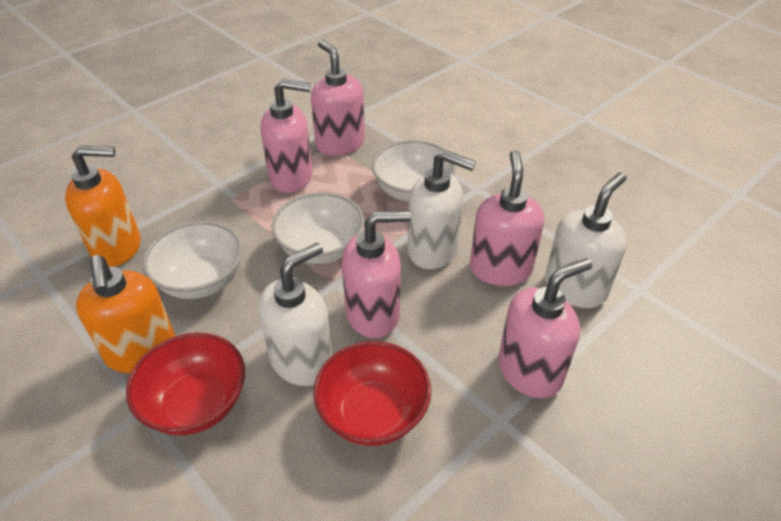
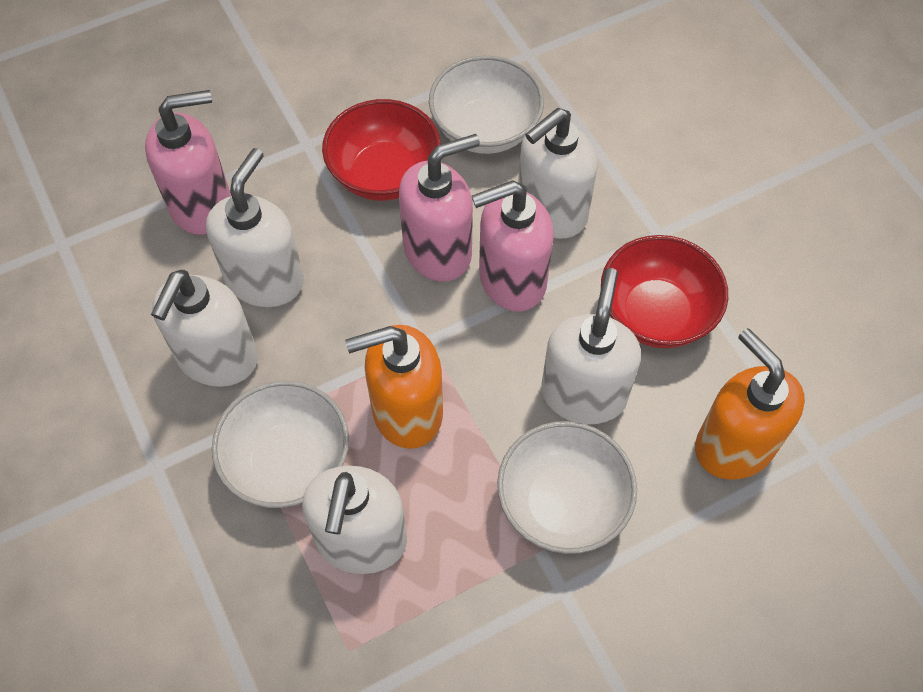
pink soap dispenser: [260,79,312,193] [311,40,365,156] [342,210,411,338] [470,150,544,286] [499,258,592,398] = 5 -> [145,90,231,235] [399,134,480,282] [472,180,554,312] = 3
white soap dispenser: [258,243,332,386] [407,150,476,269] [545,172,627,308] = 3 -> [151,270,258,387] [206,148,304,307] [302,466,407,574] [518,108,598,239] [541,268,641,425] = 5

